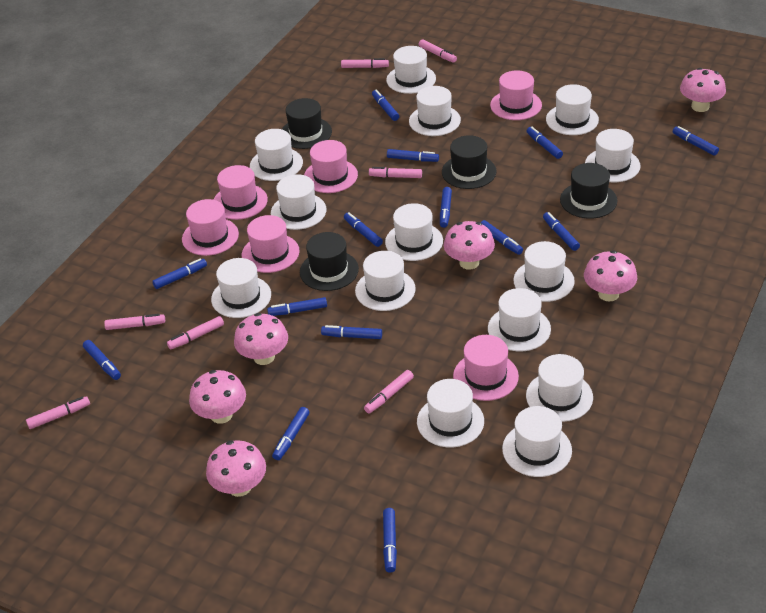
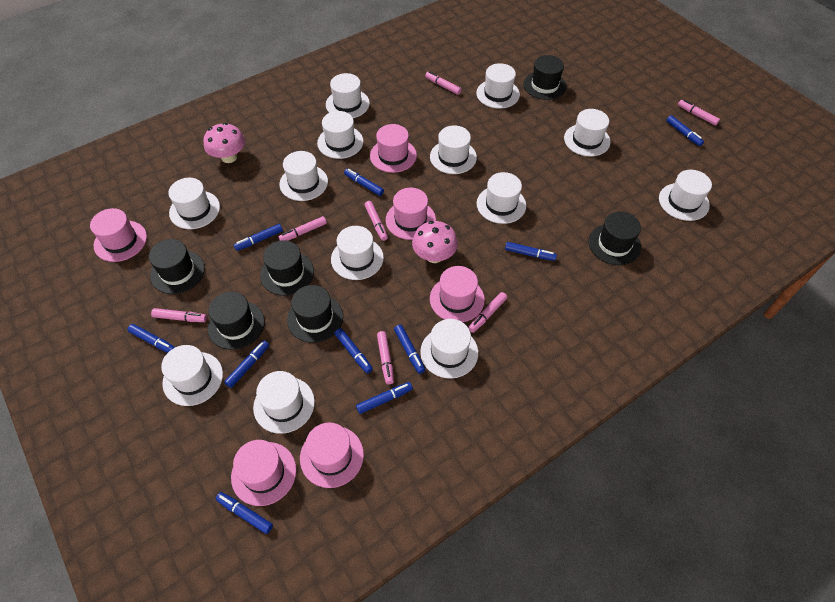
black hat: [282,98,332,149] [300,232,359,291] [442,135,496,189] [560,163,617,219] = 4 -> [149,239,205,294] [208,291,265,350] [260,240,314,296] [287,285,343,343] [523,55,567,100] [589,212,641,265] = 6
blue marker: [83,340,121,380] [152,258,207,289] [267,297,327,316] [272,407,309,460] [321,325,382,339] [344,212,383,247] [372,89,399,121] [383,508,397,573] [387,149,439,162] [440,187,452,228] [481,220,523,255] [527,126,563,159] [543,212,580,251] [673,126,719,156] = 14 -> [128,324,175,353] [216,492,273,534] [224,340,269,388] [234,224,283,251] [335,328,373,373] [344,169,384,196] [356,382,413,414] [394,324,425,374] [505,242,557,261] [666,115,704,146] = 10
pink mushroom: [189,370,246,424] [206,440,266,497] [234,313,288,365] [444,221,495,270] [584,250,637,302] [680,68,726,112] = 6 -> [203,123,245,163] [412,221,458,263] = 2
white hat: [211,258,271,318] [250,129,303,181] [271,174,327,230] [355,251,416,311] [385,203,443,261] [386,46,436,94] [409,86,461,136] [417,379,484,448] [488,288,551,351] [502,406,572,477] [513,241,575,302] [526,354,593,422] [546,84,599,135] [585,129,641,182] = 14 -> [161,345,223,406] [168,178,220,229] [253,371,315,434] [279,151,328,201] [317,111,364,159] [326,73,370,118] [331,226,384,280] [420,319,478,379] [430,125,477,174] [476,63,520,109] [477,172,526,224] [564,109,611,157] [659,170,712,221] = 13

